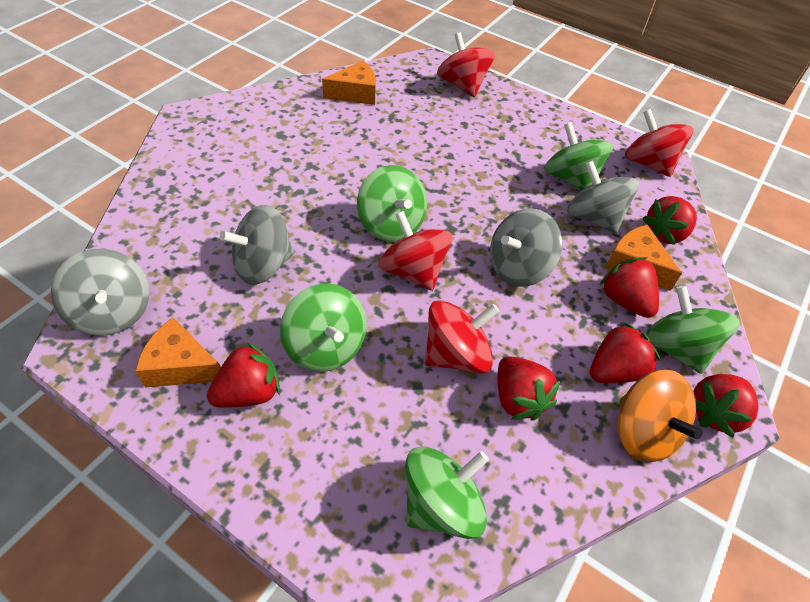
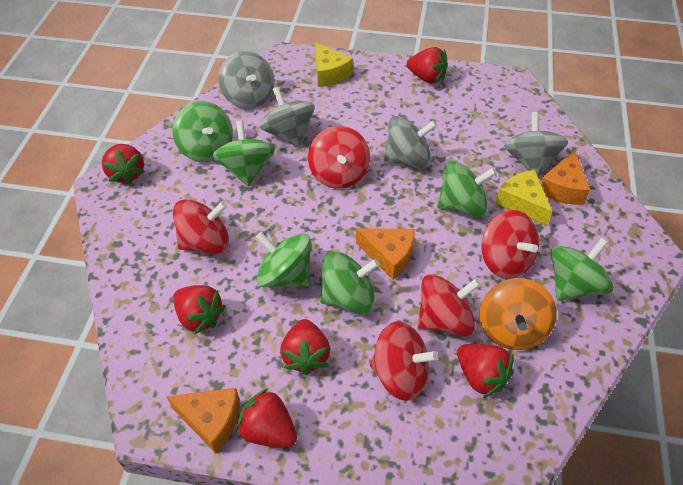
green spinning top: [280,284,367,372] [357,165,427,242] [405,446,489,539] [544,122,613,191] [646,285,740,374] = 5 -> [172,101,233,162] [213,120,275,187] [256,232,311,287] [320,251,379,314] [437,161,497,217] [551,238,614,301] = 6
red spinning top: [378,211,453,291] [425,300,499,374] [437,32,495,97] [625,109,694,177] = 4 -> [173,199,229,254] [308,126,370,189] [370,321,438,401] [418,274,481,336] [481,210,539,279] = 5
yellow cheese: none = 0 -> [315,42,353,87] [495,170,552,226] = 2

